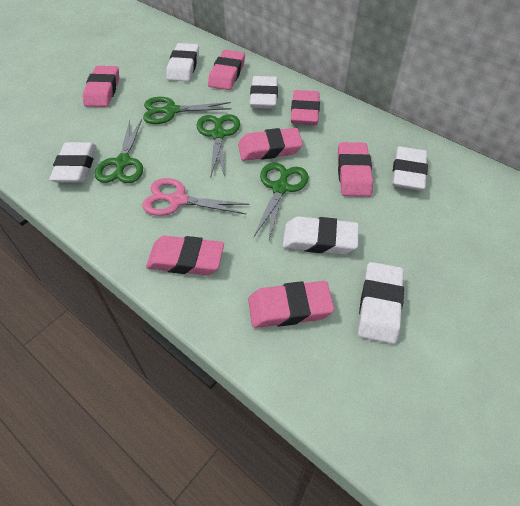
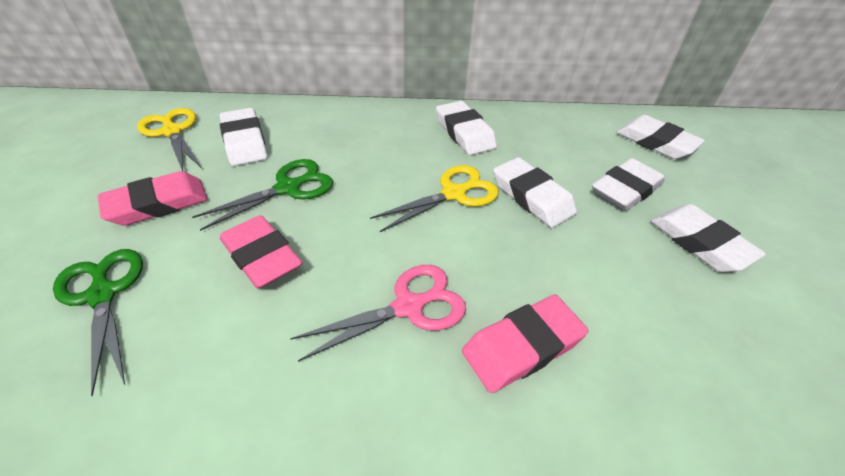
green scissors: [95,119,143,183] [143,97,231,124] [196,114,240,177] [254,162,309,239] = 4 -> [53,249,143,397] [192,159,333,231] = 2
pink eraser: [83,66,119,107] [146,236,224,275] [208,50,245,90] [238,128,303,161] [248,281,334,328] [291,90,320,125] [338,142,373,197] = 7 -> [98,171,208,226] [220,215,302,288] [462,295,588,393] = 3
yellow scissors: none = 0 -> [137,108,202,171] [370,165,499,232] = 2

